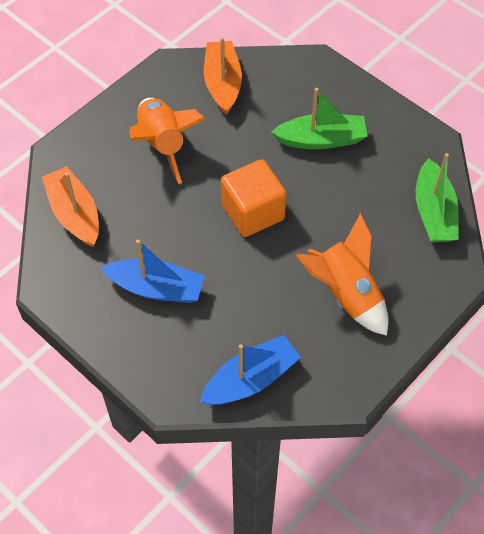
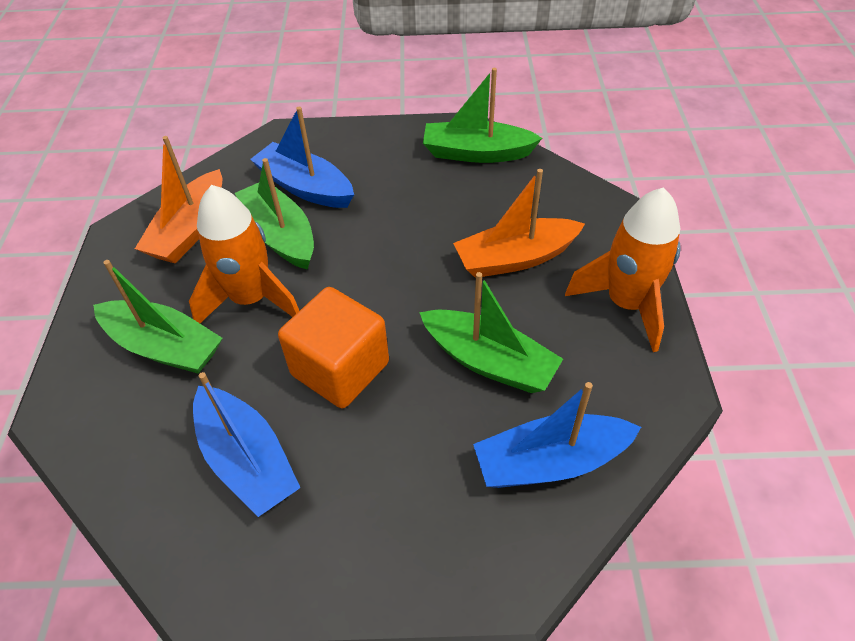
blue boat: [100,239,205,303] [200,335,301,405] = 2 -> [193,372,301,517] [250,107,354,208] [473,382,641,488] = 3
green boat: [271,88,368,150] [416,153,459,242] = 2 -> [93,260,223,374] [235,158,314,270] [419,272,563,393] [423,68,542,163] = 4

